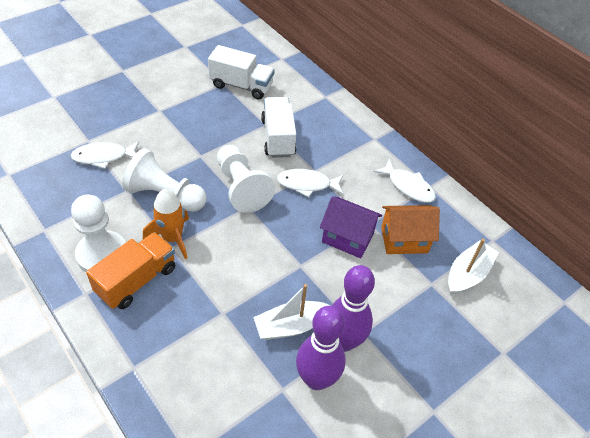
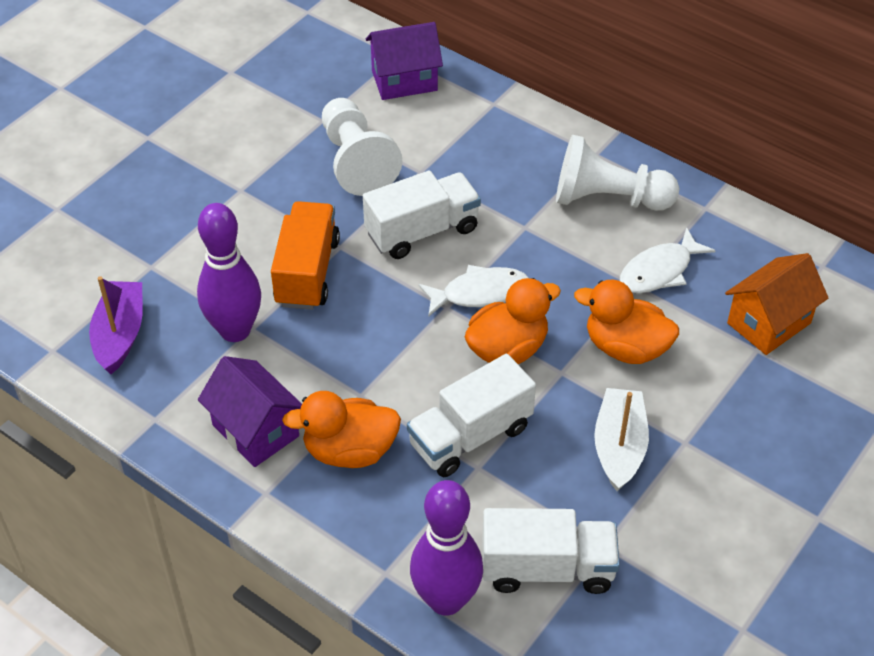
orange duck: none = 0 -> [282,391,401,468] [465,278,561,364] [574,280,679,364] = 3
orange rocket: [143,189,189,259] = 1 -> none = 0
purple boat: none = 0 -> [89,276,143,374] = 1
purple house: [320,197,382,258] = 1 -> [198,356,302,467] [366,22,443,100] = 2
white boat: [253,284,331,340] [448,239,499,295] = 2 -> [594,388,649,491] = 1
white fish: [71,141,139,169] [277,169,344,197] [373,159,436,203] = 3 -> [419,265,529,317] [620,227,716,293] = 2
white pawn: [71,194,126,272] [122,148,207,212] [217,145,275,213] = 3 -> [322,98,402,196] [556,135,679,211] = 2
white truck: [208,45,275,99] [261,97,296,158] = 2 -> [363,170,481,259] [407,354,536,477] [482,508,620,594] = 3

